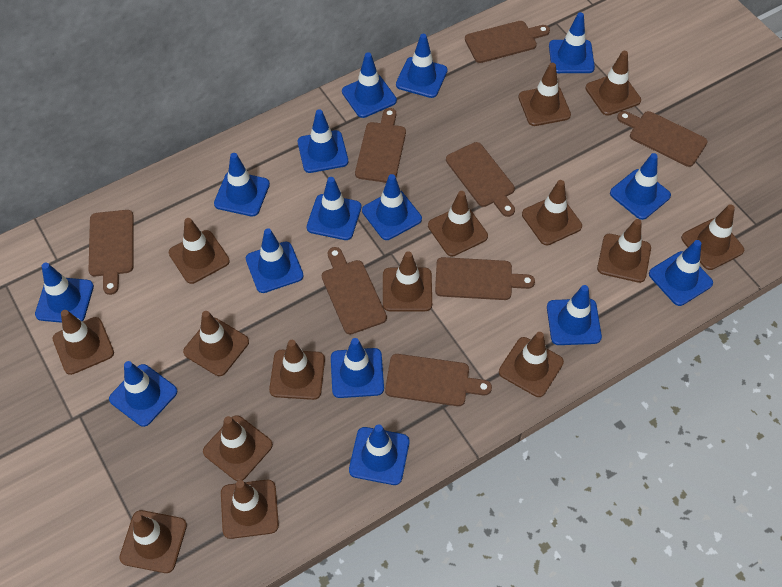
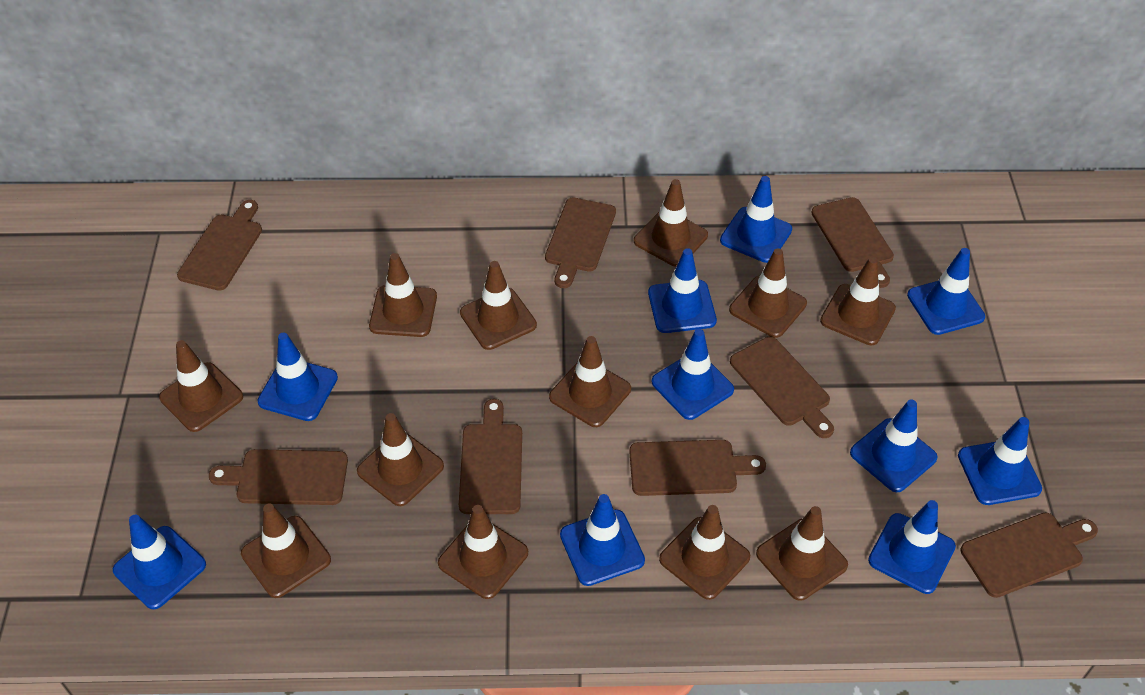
blue traffic cone: [35,263,94,323] [109,361,177,427] [214,153,270,216] [246,228,304,293] [298,109,348,173] [307,177,361,240] [331,338,384,398] [342,52,397,118] [349,424,410,485] [362,174,422,240] [396,34,448,98] [547,285,602,345] [549,12,595,73] [610,153,671,220] [649,240,713,306] = 15 -> [113,515,206,609] [257,333,338,421] [560,494,645,586] [648,248,717,333] [652,329,734,420] [720,176,792,263] [850,399,938,492] [868,500,956,594] [907,248,985,335] [958,417,1042,505] = 10
brown traffic cone: [53,310,114,375] [119,510,187,573] [169,218,230,284] [183,311,249,376] [203,415,273,481] [221,480,279,539] [269,340,325,400] [383,251,432,311] [428,191,488,256] [499,332,564,397] [518,63,571,126] [522,180,582,245] [585,51,641,116] [597,219,651,283] [681,204,744,270] = 15 -> [159,340,243,432] [241,503,331,598] [357,413,444,506] [369,253,437,337] [438,505,528,599] [460,261,537,350] [549,336,631,427] [634,179,708,267] [659,505,750,600] [729,248,807,338] [756,506,848,601] [820,257,896,345] = 12

